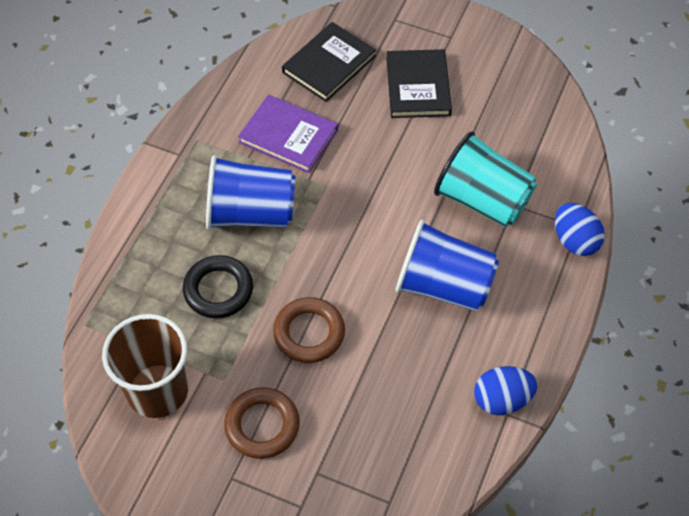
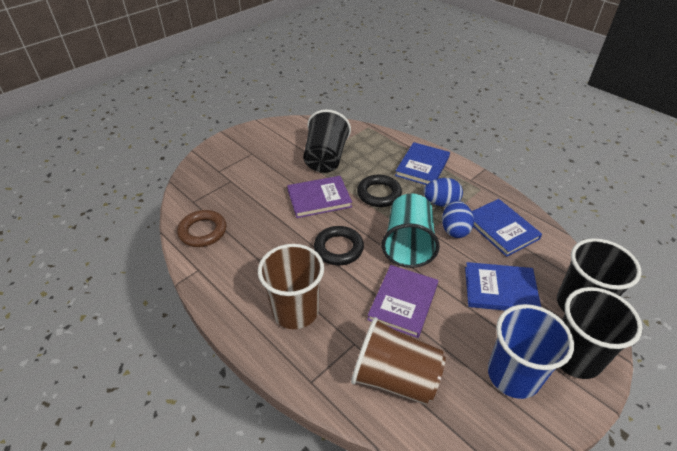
black book: [282,22,376,102] [386,49,452,118] = 2 -> none = 0
black cup: none = 0 -> [303,110,351,173] [557,238,642,313] [559,287,642,379] = 3
black ring: [183,255,253,319] = 1 -> [314,226,364,265] [357,175,402,207] = 2
blue book: none = 0 -> [395,142,450,185] [465,262,541,311] [472,199,542,257] = 3
blue cup: [206,155,295,230] [396,220,499,311] = 2 -> [488,304,574,399] = 1
brown cup: [102,314,188,418] = 1 -> [258,244,324,329] [351,317,446,405] = 2
brown ring: [224,387,300,459] [273,297,345,363] = 2 -> [177,210,227,247] = 1
purple book: [238,95,338,173] = 1 -> [287,176,352,218] [367,265,438,338] = 2

